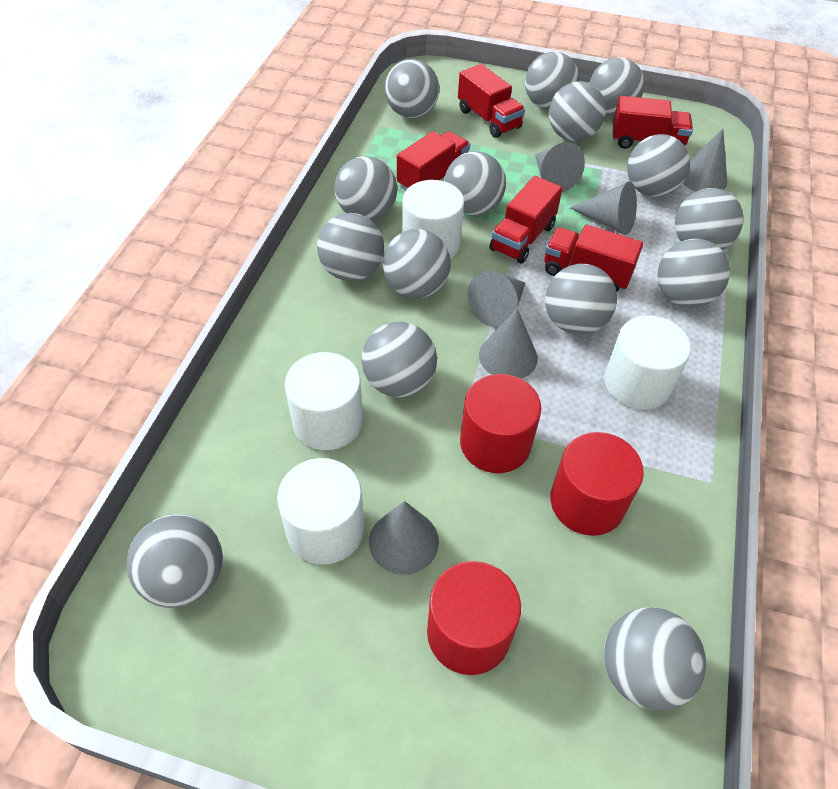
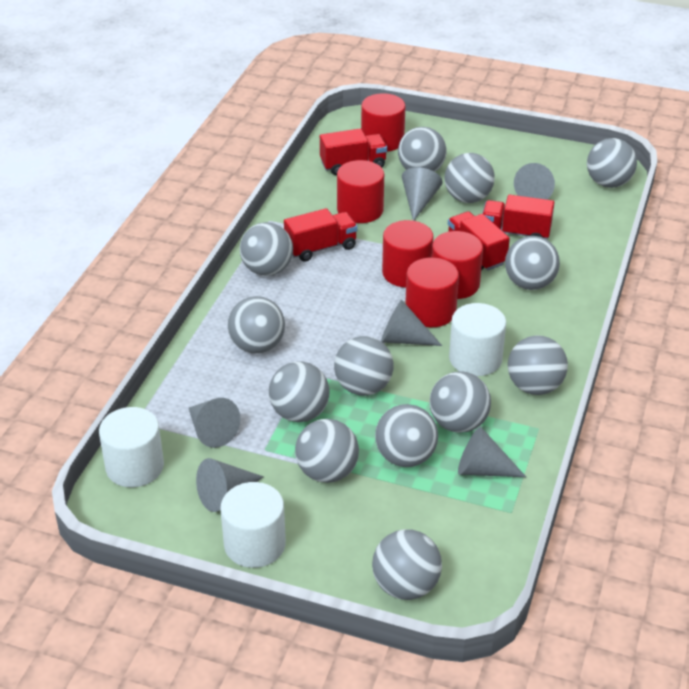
grey ball: [127,514,223,608] [317,213,384,281] [335,156,397,220] [362,322,437,397] [383,229,451,298] [385,59,439,118] [444,151,506,216] [525,51,579,110] [545,264,617,335] [549,81,606,141] [589,57,645,116] [604,607,706,711] [627,134,690,197] [658,239,730,308] [675,188,743,250] = 15 -> [228,296,285,354] [240,222,293,276] [269,361,330,422] [295,419,359,483] [334,336,394,396] [372,529,442,600] [375,404,438,467] [398,127,447,172] [430,371,491,433] [445,153,495,203] [505,236,560,290] [508,335,568,395] [587,138,637,188] = 13
red cylinder: [427,561,521,675] [460,374,542,473] [550,432,644,536] = 3 -> [337,160,384,223] [361,93,405,152] [382,220,434,287] [405,257,459,327] [431,231,483,299] = 5
red truck: [397,131,470,190] [458,64,525,138] [490,176,563,263] [544,225,643,292] [613,96,693,149] = 5 -> [284,208,358,262] [320,128,387,175] [448,211,510,271] [482,195,555,239] = 4
white cylinder: [277,458,364,565] [285,352,363,450] [402,180,464,259] [604,316,691,410] = 4 -> [99,407,164,487] [220,482,286,568] [449,303,506,376] = 3

